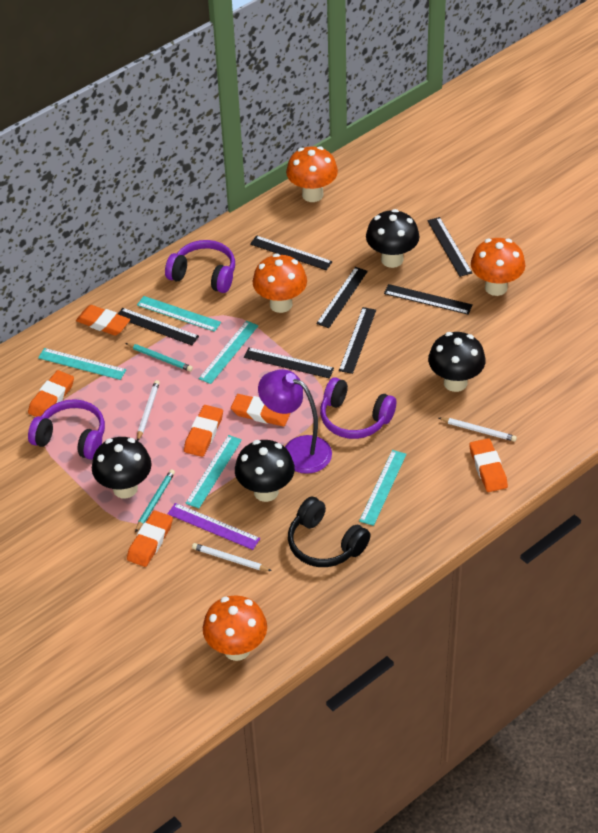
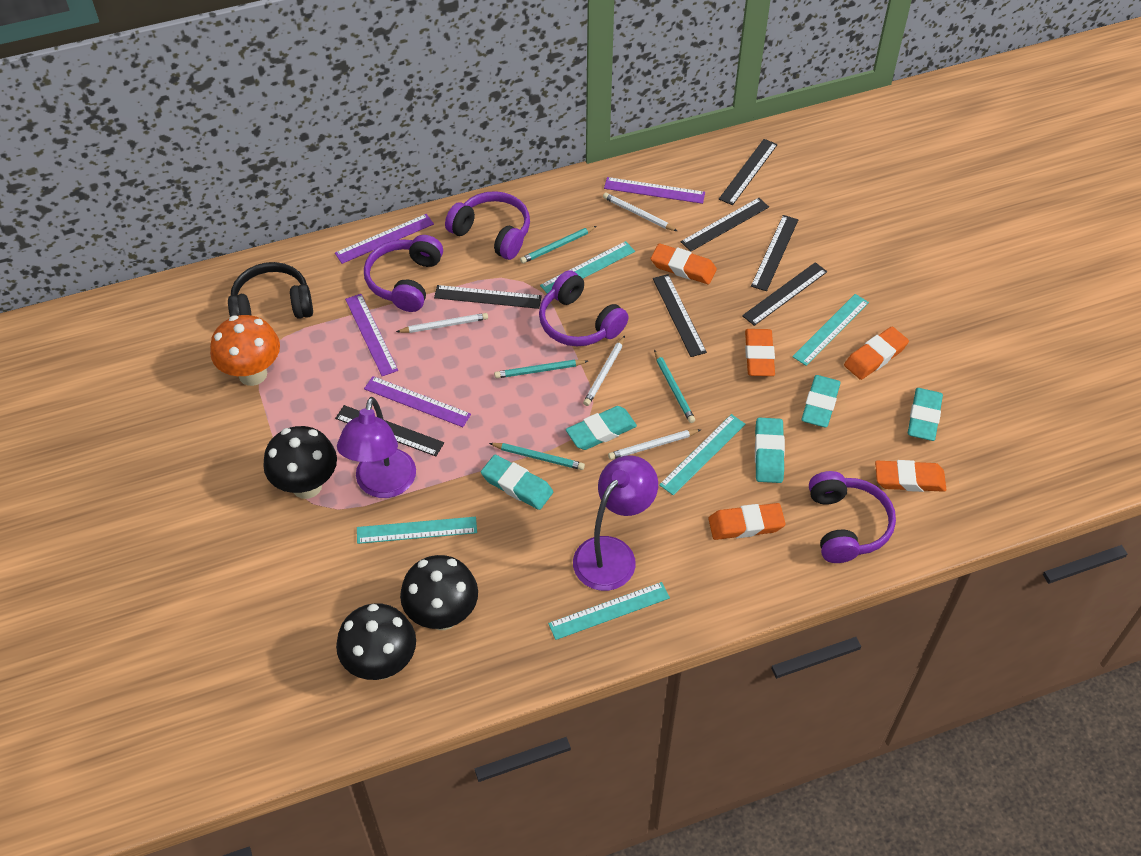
black mushroom: [92,437,151,498] [235,440,295,502] [366,209,420,268] [428,332,486,392] = 4 -> [263,426,337,499] [336,603,416,680] [400,555,478,630] = 3
orange eraser: [28,370,74,417] [76,305,130,336] [127,510,173,567] [184,405,223,457] [231,394,291,427] [469,438,508,492] = 6 -> [651,243,717,284] [708,503,786,540] [745,329,775,376] [844,327,909,380] [875,460,946,492] = 5
orange mushroom: [203,595,267,661] [252,254,307,313] [286,146,338,202] [471,238,525,296] = 4 -> [210,315,280,386] = 1
purple headphones: [28,399,105,460] [165,240,235,293] [320,377,396,439] = 3 -> [364,235,443,312] [445,191,530,260] [539,270,629,346] [809,471,896,563] = 4
purple lamp: [258,369,332,474] = 1 -> [337,397,416,498] [573,455,658,591] = 2
purple ruler: [167,503,260,550] = 1 -> [335,214,434,264] [345,294,398,376] [364,376,471,427] [604,177,705,204] = 4
turquoise eraser: none = 0 -> [481,455,553,510] [566,406,637,450] [755,417,785,483] [802,375,840,428] [908,388,943,441] = 5
turquoise pencil: [126,343,193,372] [135,469,175,532] = 2 -> [489,443,585,470] [494,360,588,378] [520,226,597,264] [654,350,695,423] = 4
white pencil: [137,380,160,441] [192,543,272,571] [439,418,517,442] = 3 -> [396,313,488,333] [583,336,625,406] [603,193,677,231] [608,429,701,460] = 4

